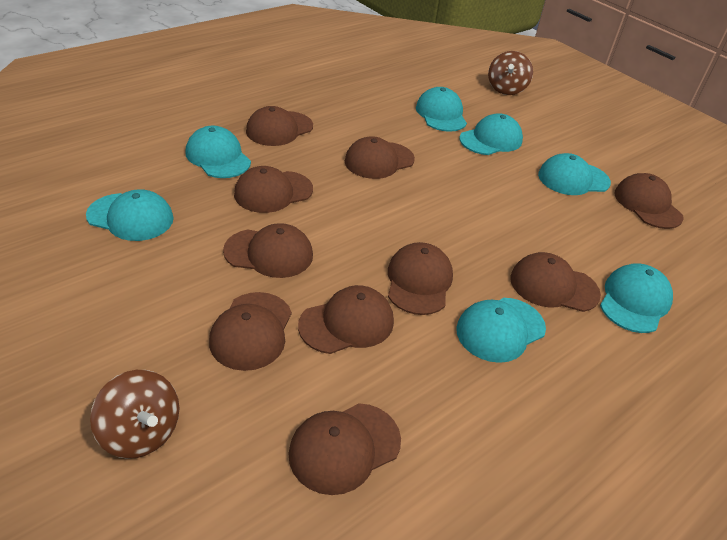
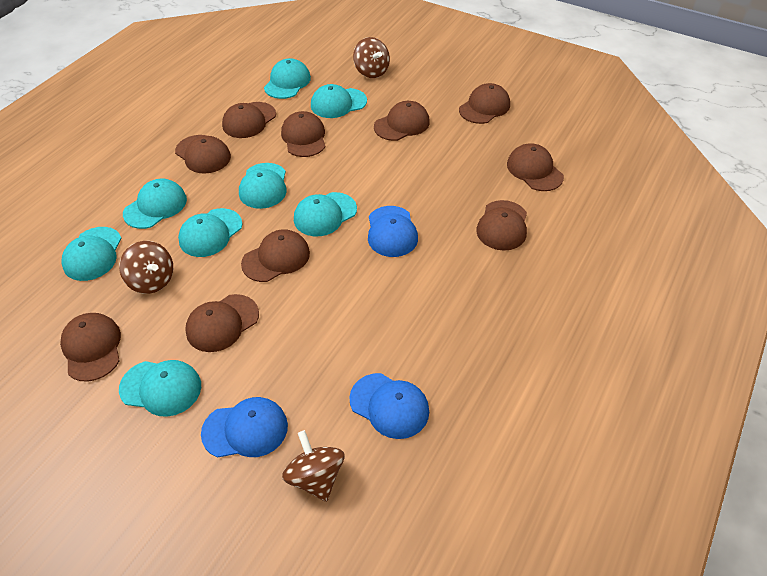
blue cap: none = 0 -> [201,397,288,458] [349,373,429,439] [368,206,418,257] = 3
brown spinning top: [90,370,179,459] [488,51,533,95] = 2 -> [119,241,173,294] [282,430,345,502] [353,37,390,78] = 3
turquoise cap: [86,190,174,241] [185,126,251,178] [416,87,467,132] [456,298,546,363] [459,113,523,155] [538,153,611,195] [600,263,673,333] = 7 -> [62,227,122,281] [119,360,201,417] [123,179,187,229] [178,208,242,257] [239,163,287,209] [264,58,311,99] [294,192,357,236] [311,84,367,118] = 8

